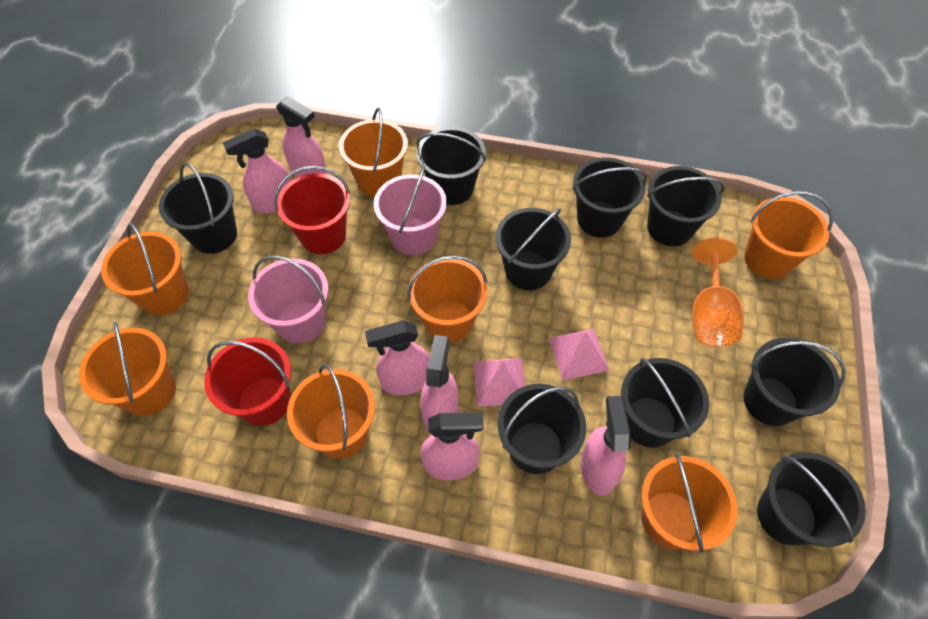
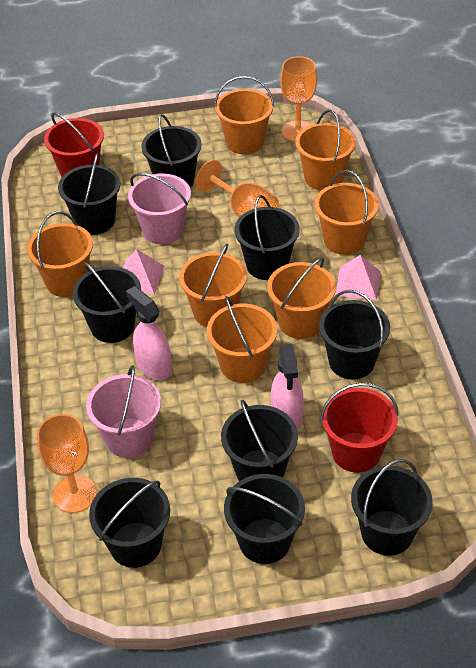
orange goblet: [692,238,744,347] = 1 -> [37,414,97,513] [195,160,279,217] [280,56,317,142] = 3
pink spray bottle: [222,128,291,213] [276,96,327,178] [365,320,430,396] [421,335,458,434] [421,412,484,480] [581,396,631,496] = 6 -> [126,286,172,380] [271,344,304,430] = 2

